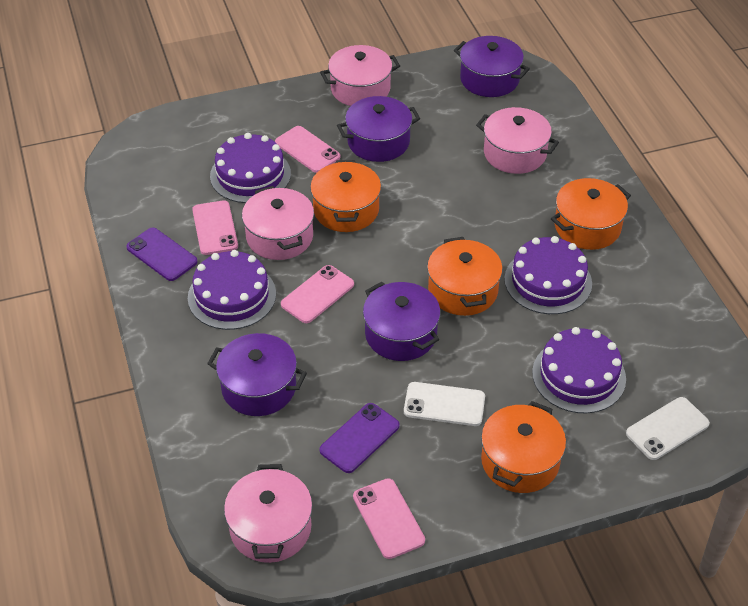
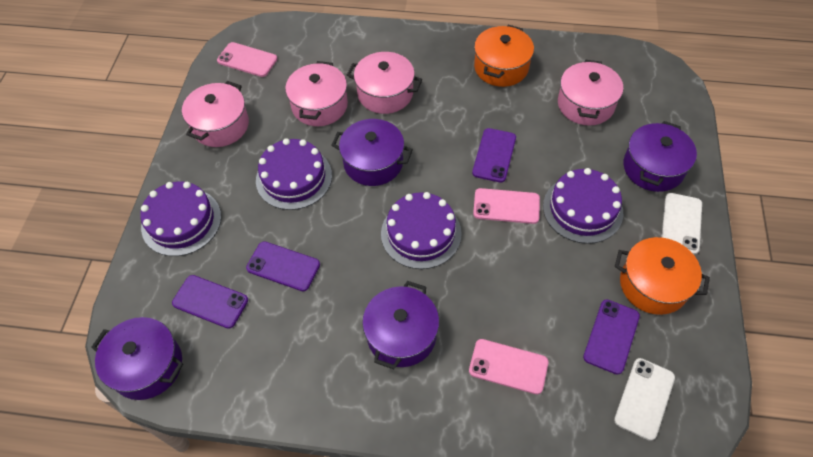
orange pot: [310,160,381,232] [427,237,503,316] [481,401,566,493] [551,178,631,250] = 4 -> [474,25,534,87] [615,237,710,315] = 2
pink phone: [192,200,238,255] [275,126,341,173] [281,265,354,323] [353,478,425,559] = 4 -> [217,42,277,77] [469,339,549,395] [473,188,540,224] = 3
purple phone: [126,228,198,281] [319,403,400,473] = 2 -> [172,275,248,329] [246,241,320,291] [472,128,516,183] [583,300,640,375] = 4

